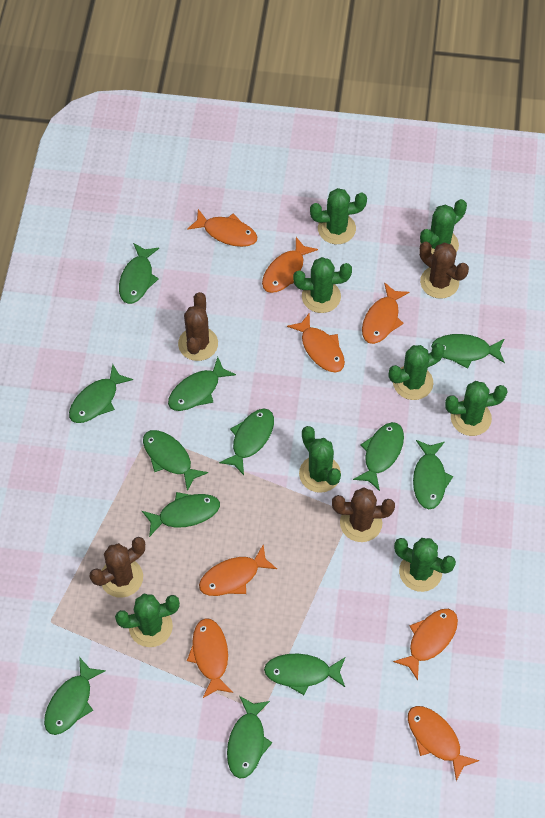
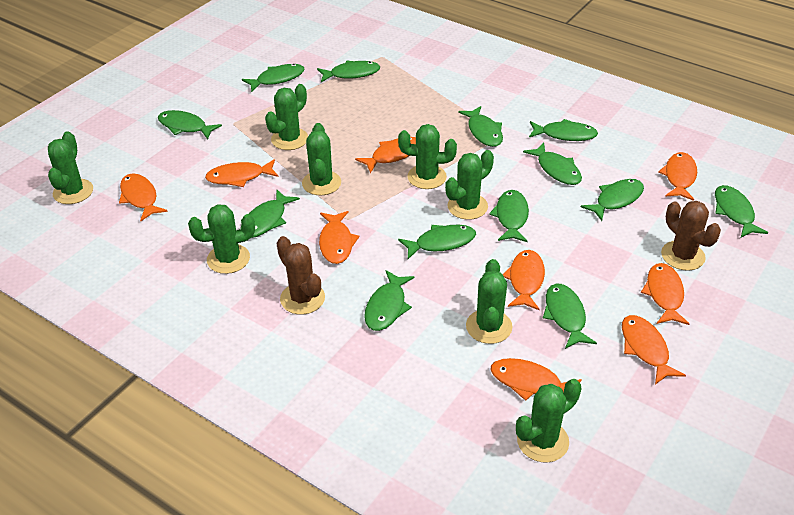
brown cactus: [90,537,145,598] [178,292,218,361] [332,487,395,542] [419,242,469,299] = 4 -> [277,236,325,315] [661,201,721,271] = 2
green fish: [44,657,106,735] [69,364,133,423] [119,243,159,304] [142,492,220,537] [143,430,208,491] [168,357,236,411] [219,408,274,475] [227,696,272,779] [264,653,345,695] [353,422,404,491] [413,440,453,509] [431,334,505,369] = 12 -> [158,110,222,139] [241,189,300,238] [242,64,305,92] [317,60,380,82] [364,270,414,331] [398,225,476,259] [458,106,503,147] [489,190,529,242] [523,143,582,185] [529,119,598,141] [543,283,597,349] [581,179,644,221] [715,185,768,237] = 13
orange fish: [187,209,257,247] [187,618,233,698] [199,544,277,596] [262,237,318,293] [287,313,345,373] [362,282,409,344] [393,609,458,680] [408,706,479,781] = 8 -> [119,173,168,221] [205,159,278,187] [319,211,359,264] [355,137,416,173] [491,358,582,401] [503,250,545,310] [622,315,686,385] [641,263,690,325] [658,152,697,201] = 9

